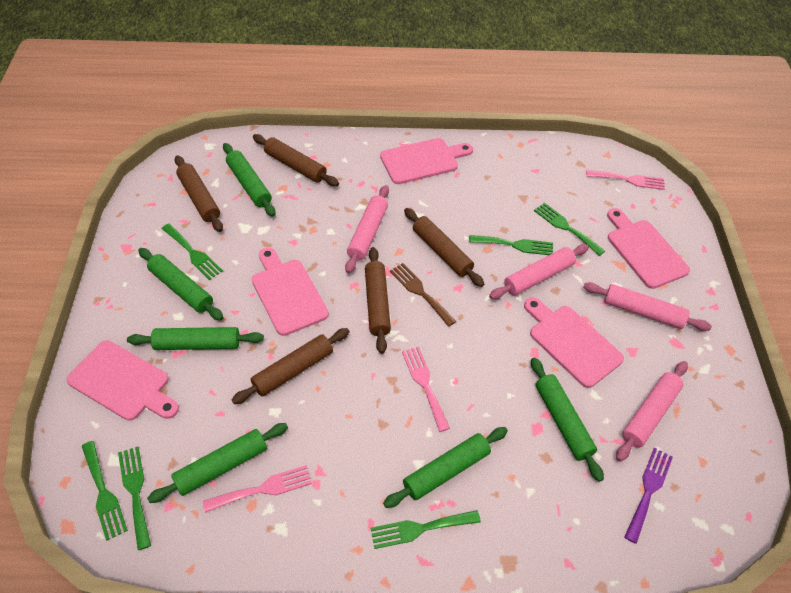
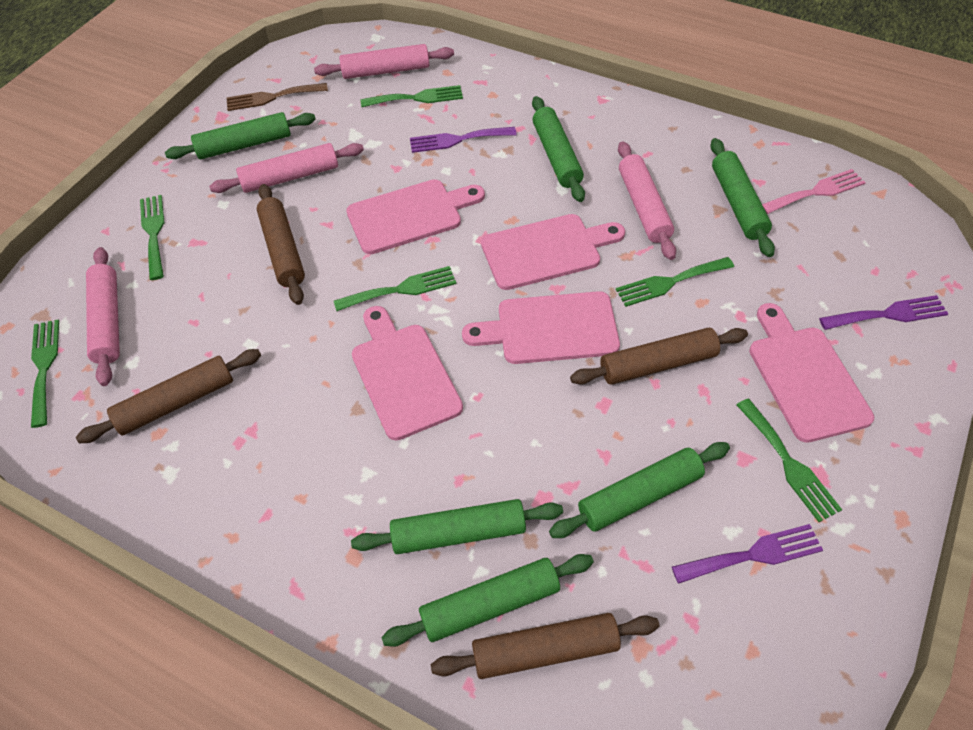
brown rolling pin: [174,155,223,232] [232,328,350,404] [253,134,339,186] [365,247,391,354] [404,208,484,287] = 5 -> [76,349,261,443] [257,184,305,305] [431,613,659,679] [570,328,748,385] = 4
pink fork: [203,465,312,513] [402,347,450,432] [586,170,665,190] = 3 -> [762,169,866,214] = 1
purple fork: [624,448,673,544] = 1 -> [410,127,517,153] [672,524,823,584] [819,295,948,330] = 3

